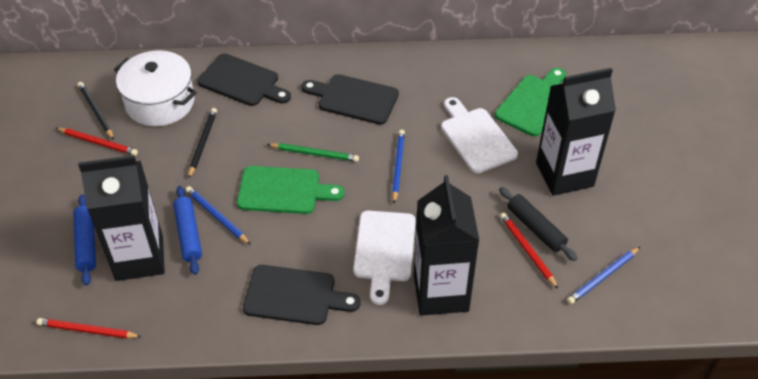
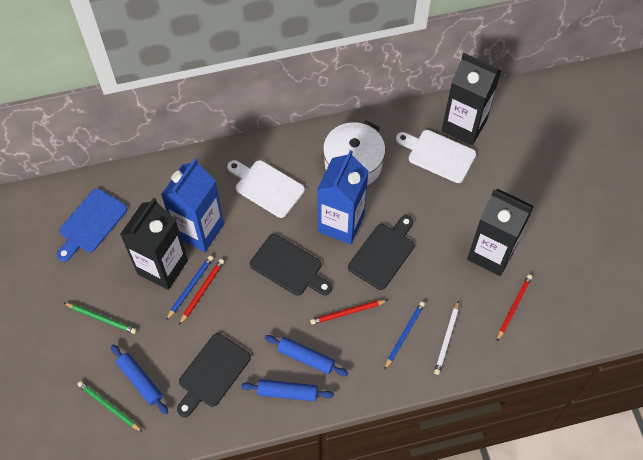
black pencil: [78,82,114,140] [188,108,217,179] = 2 -> none = 0
black rolling pin: [499,187,578,261] = 1 -> none = 0
blue carton: none = 0 -> [161,158,224,252] [317,150,369,244] = 2
blue cutting board: none = 0 -> [57,188,127,262] = 1
blue pencil: [186,186,251,245] [392,130,405,203] [567,247,640,304] = 3 -> [166,256,213,320] [384,301,425,370] = 2
blue rolling pin: [73,194,96,285] [173,186,202,275] = 2 -> [111,345,168,414] [241,380,334,401] [265,335,348,376] = 3
green cutting board: [237,166,344,214] [495,68,566,137] = 2 -> none = 0
green pencil: [267,143,359,162] = 1 -> [64,303,137,334] [77,381,143,432] = 2
white pencil: none = 0 -> [434,300,459,375] = 1

